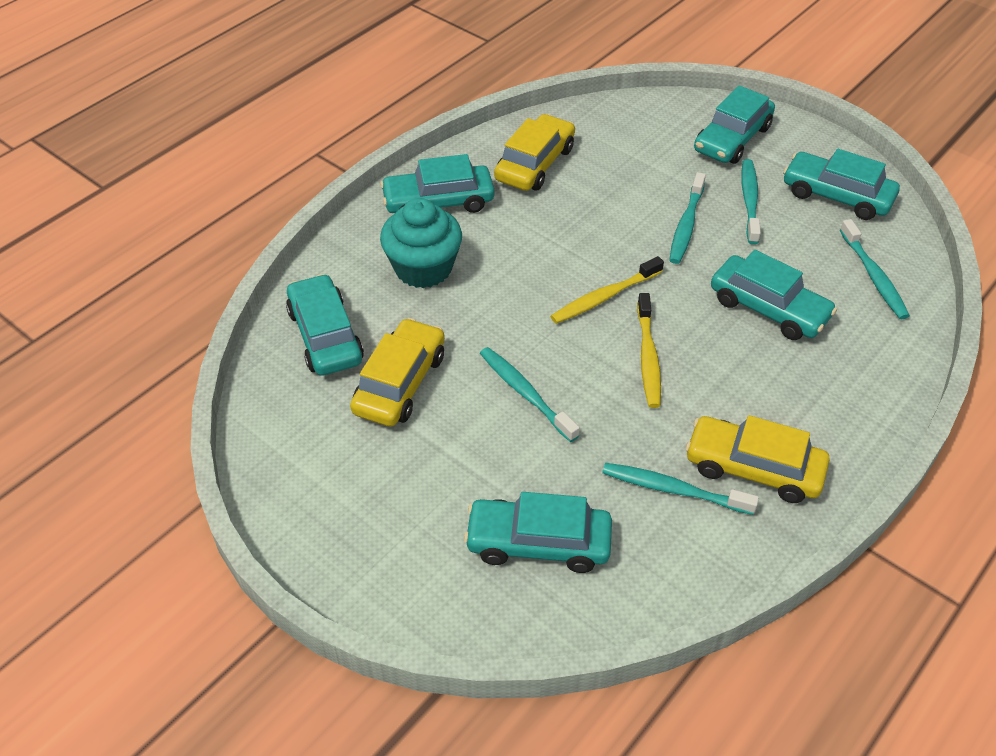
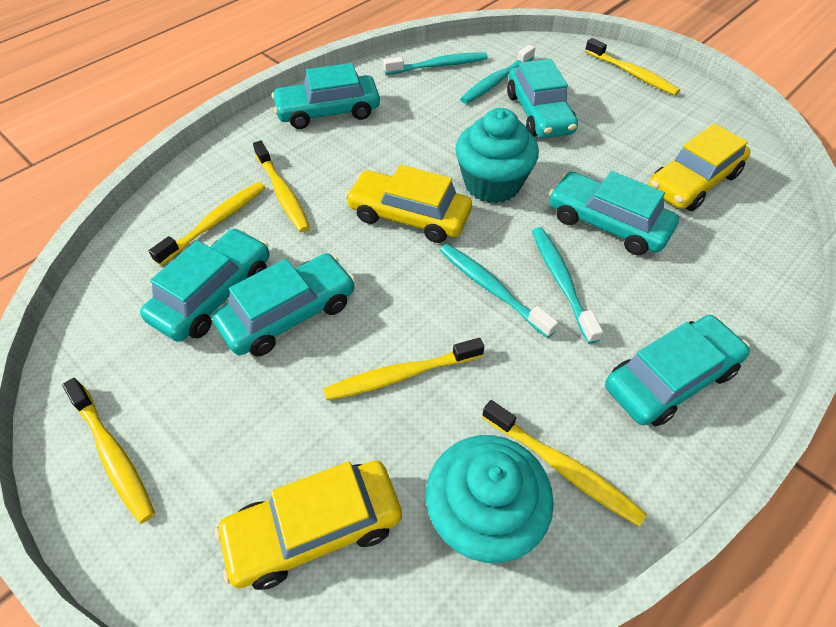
turquoise cupcake: [380,198,462,288] = 1 -> [426,435,554,563] [455,108,539,203] = 2
turquoise toothbrush: [480,347,580,442] [602,463,759,515] [669,172,706,264] [741,159,761,244] [840,219,910,319] = 5 -> [383,52,488,75] [440,244,558,338] [460,45,535,104] [532,227,603,344] = 4
yellow toothbrush: [550,256,664,324] [637,293,661,408] = 2 -> [62,378,155,524] [149,182,265,266] [253,141,310,232] [323,338,484,400] [482,400,647,526] [585,38,680,95] = 6

